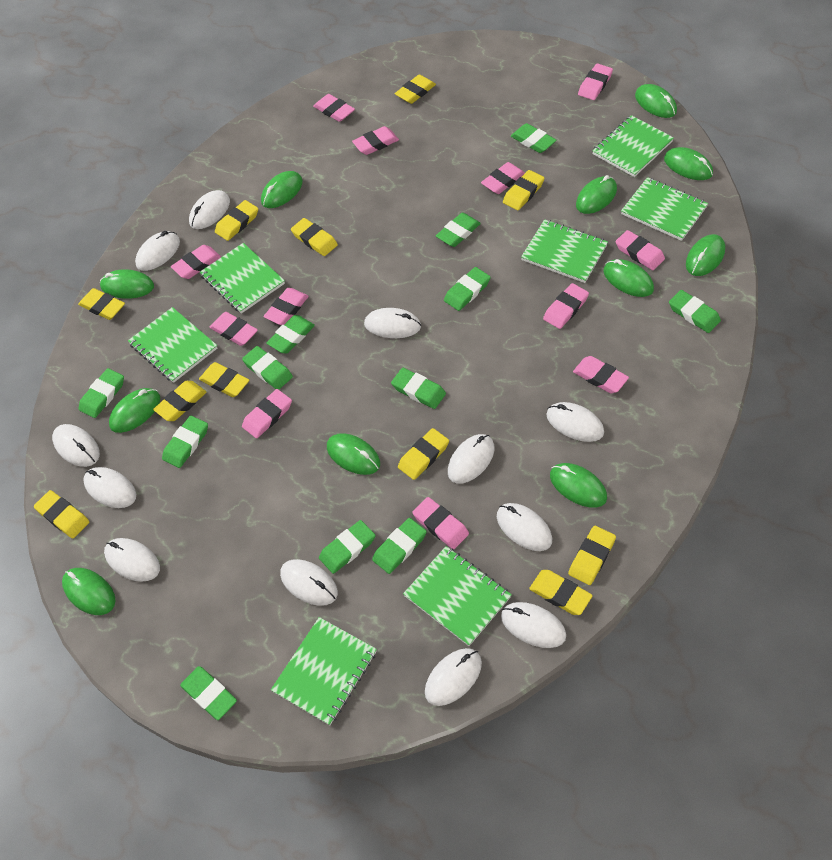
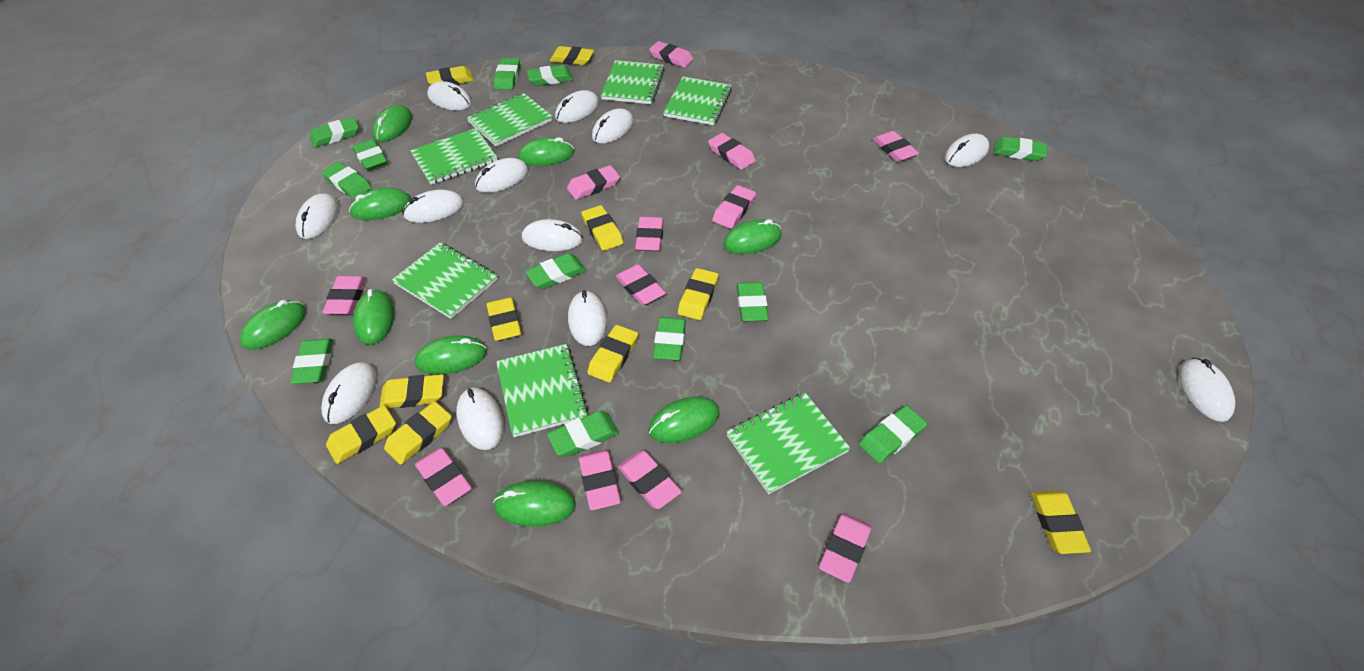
green mouse: [62,568,116,615] [100,269,154,299] [109,388,160,433] [261,171,303,208] [327,433,380,475] [550,463,607,508] [576,175,617,214] [604,259,654,297] [635,84,677,118] [664,147,713,180] [686,234,725,276] = 11 -> [240,300,306,350] [349,188,411,220] [353,289,395,345] [372,105,412,142] [415,336,487,375] [493,481,576,527] [518,137,574,166] [649,397,720,443] [723,219,782,254] = 9
yellow eraser: [34,490,89,539] [78,288,125,320] [153,381,207,421] [199,362,249,397] [215,200,258,241] [291,218,338,256] [395,74,436,104] [398,428,449,480] [503,170,544,210] [529,570,593,615] [568,525,616,585] = 11 -> [326,405,396,464] [379,374,444,408] [384,401,452,465] [426,66,474,85] [486,297,521,341] [550,46,594,65] [581,205,623,251] [587,325,638,383] [678,268,719,320] [1031,491,1091,554] = 10

